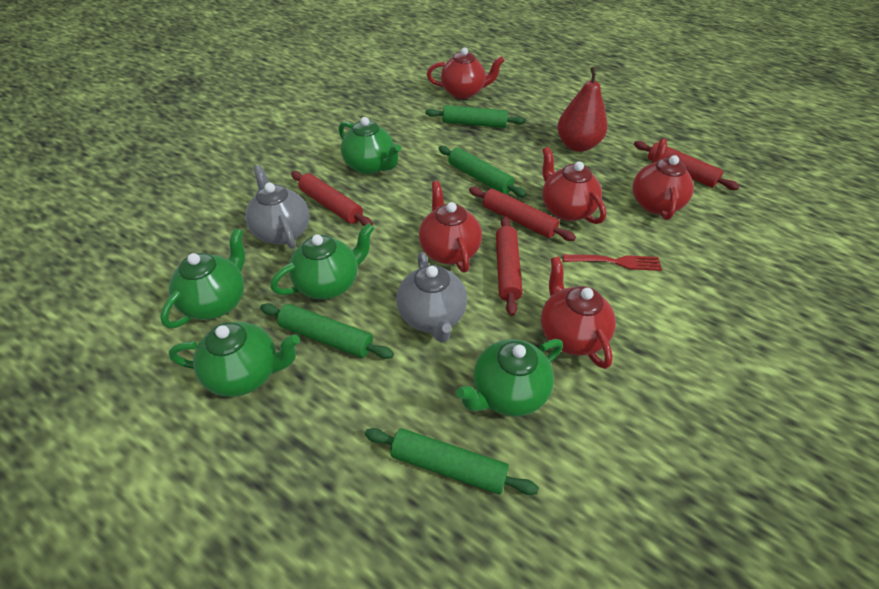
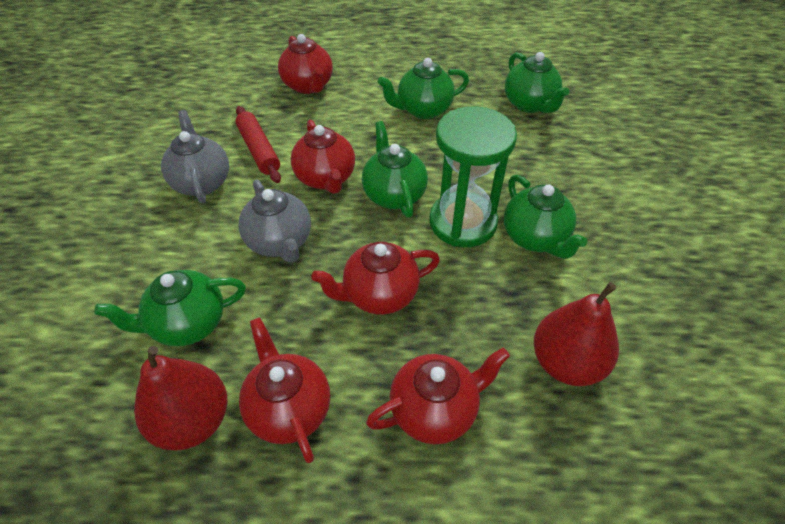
green hourglass: none = 0 -> [429,106,517,247] = 1
green rolling pin: [260,303,394,359] [365,428,539,495] [425,105,525,128] [438,146,527,197] = 4 -> none = 0
red fork: [563,254,662,271] = 1 -> none = 0
red pear: [557,66,607,152] = 1 -> [134,346,227,450] [534,282,619,386] = 2
red rolling pin: [291,171,373,226] [469,187,576,241] [496,216,523,316] [634,141,740,190] = 4 -> [236,106,281,183] = 1

